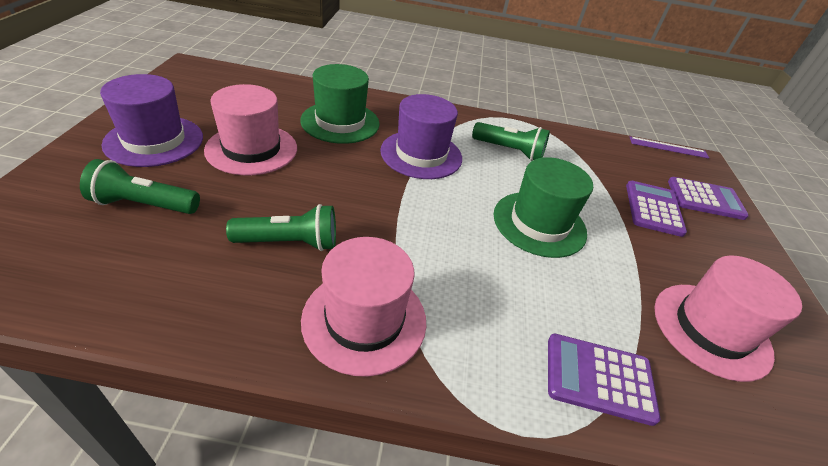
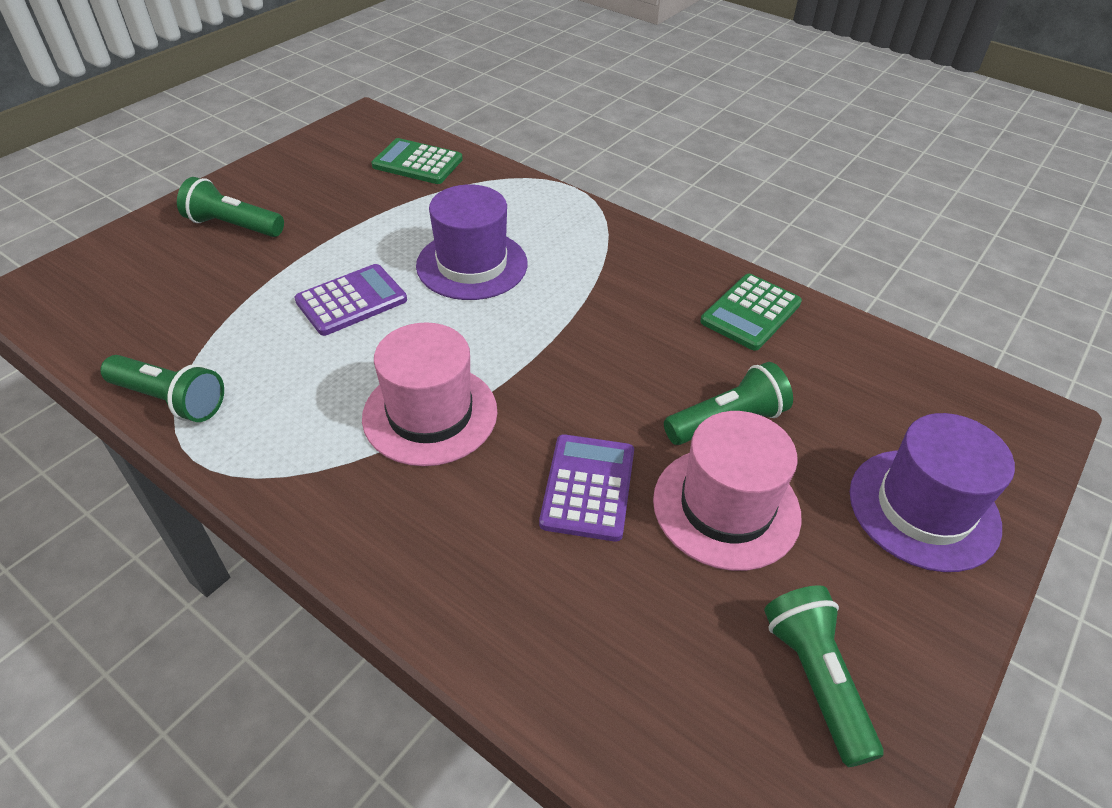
green calculator: none = 0 -> [372,138,463,184] [700,274,802,351] = 2
green flashlight: [80,159,200,214] [226,204,336,251] [472,122,550,161] = 3 -> [100,355,224,422] [177,177,284,237] [664,362,793,445] [764,585,883,767] = 4
green hat: [300,64,380,144] [493,157,593,258] = 2 -> none = 0
pink hat: [204,84,297,175] [301,237,426,377] [654,256,802,382] = 3 -> [362,322,497,466] [653,411,802,571] = 2
purple calculator: [548,334,660,426] [626,181,687,237] [668,177,749,220] = 3 -> [294,264,407,336] [539,434,634,542] = 2
purple ruler: [630,136,709,159] = 1 -> none = 0

